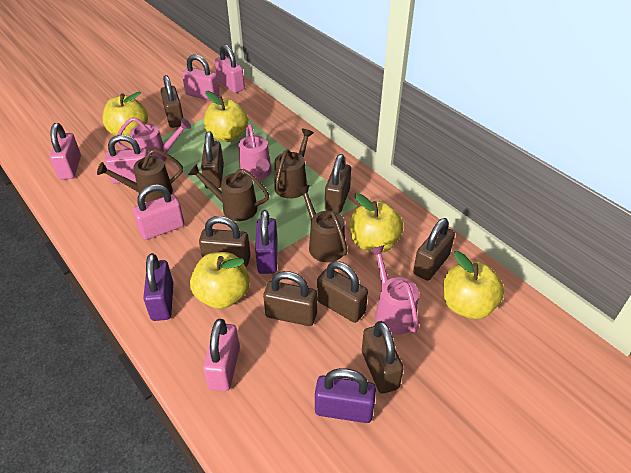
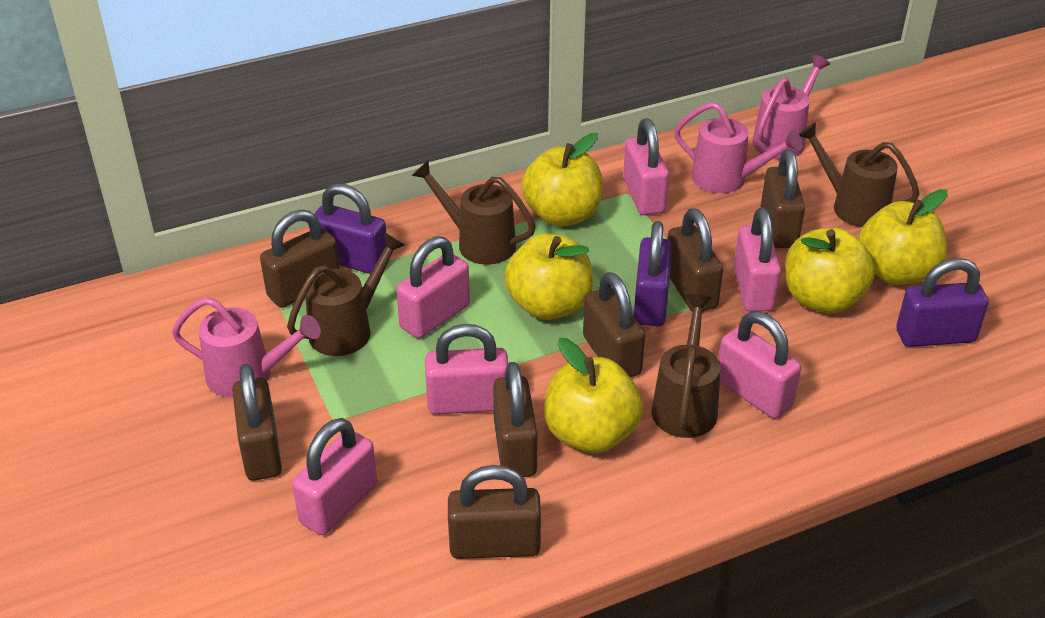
brown padlock: [161,75,183,128] [199,216,251,267] [201,131,224,189] [263,271,317,326] [317,261,368,323] [325,154,351,213] [362,321,404,394] [413,218,455,281] = 8 -> [232,364,282,481] [260,209,340,308] [448,465,541,559] [493,362,538,477] [583,272,645,378] [667,208,723,312] [761,149,805,248] = 7

